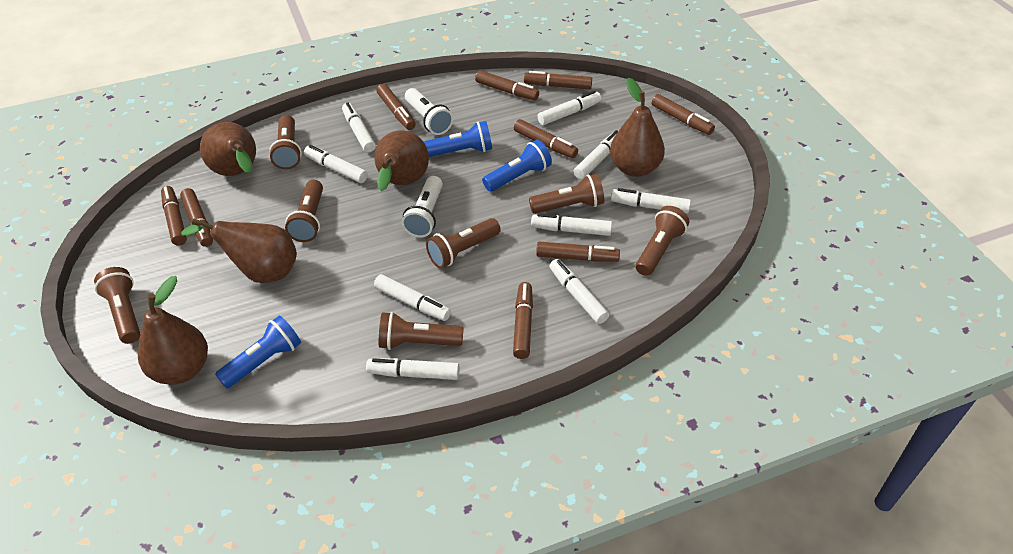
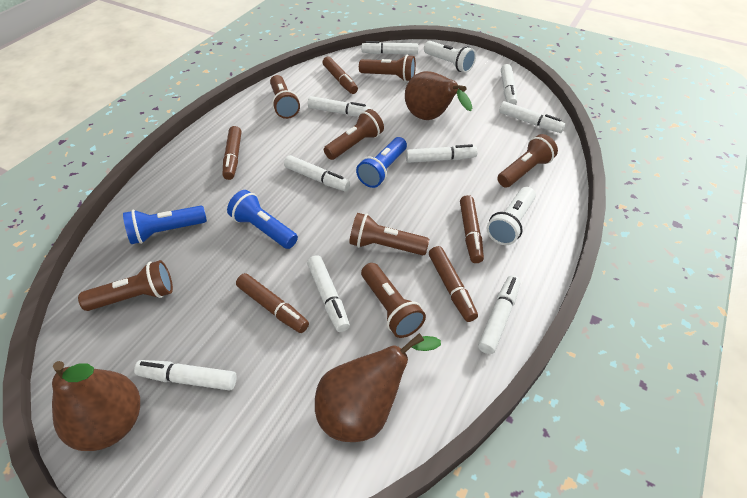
brown marker: [161,186,187,246] [180,188,213,247] [376,84,416,130] [475,70,539,100] [513,282,533,359] [514,119,578,158] [524,71,592,89] [536,242,620,262] [652,94,715,135] = 9 -> [223,126,241,180] [236,273,309,333] [322,57,358,94] [429,246,478,322] [460,195,484,263] = 5
brown pear: [138,276,208,385] [181,218,297,283] [200,122,256,176] [374,130,429,191] [610,78,665,177] = 5 -> [52,361,140,451] [315,333,441,442] [405,71,472,120] = 3

